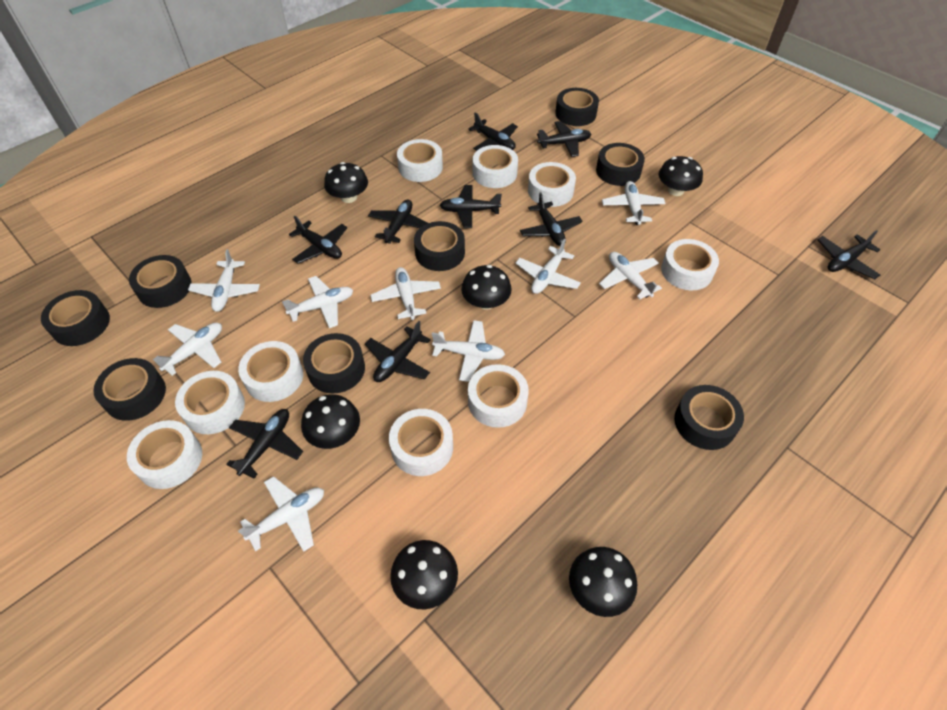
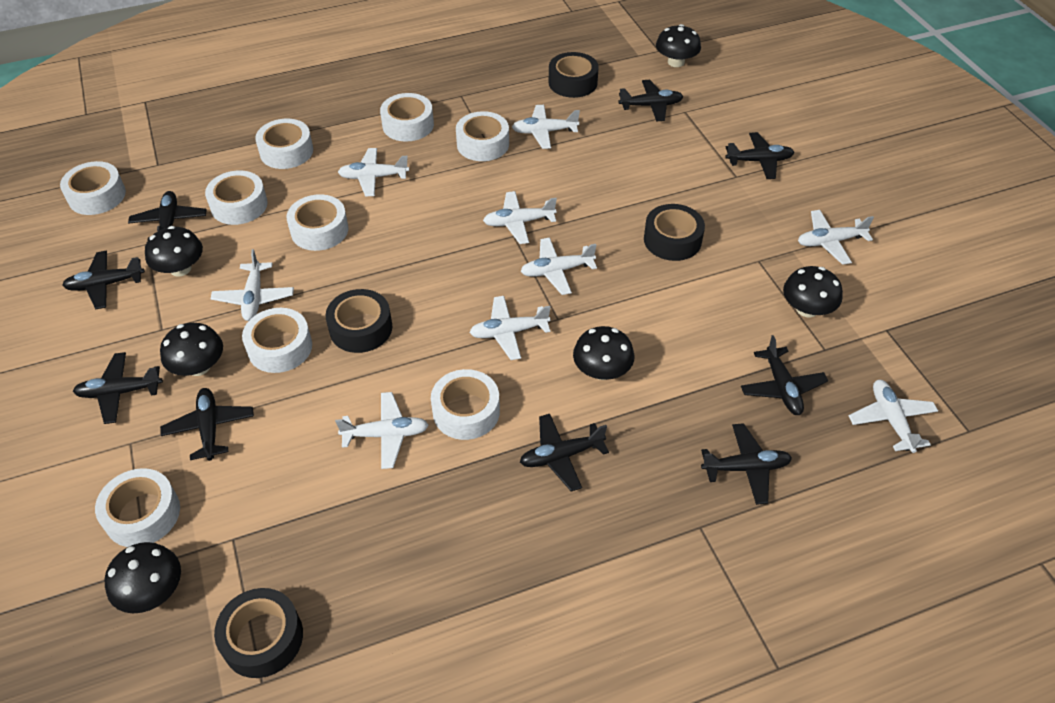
black tape: [41,290,110,346] [93,358,166,421] [129,255,191,308] [303,333,365,394] [414,221,465,271] [555,88,599,126] [596,143,645,186] [674,385,744,450] = 8 -> [214,588,303,678] [326,289,392,353] [549,52,599,98] [644,204,705,261] = 4

